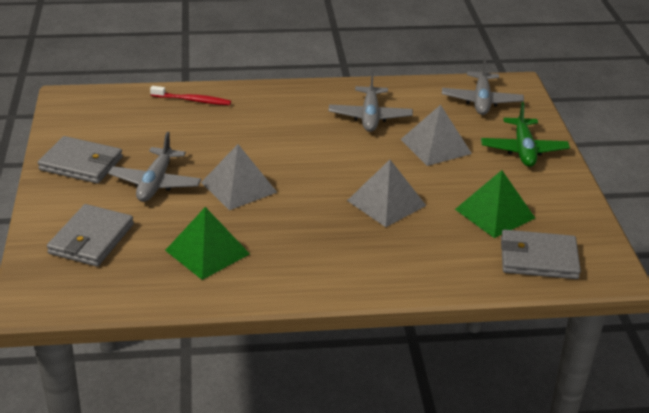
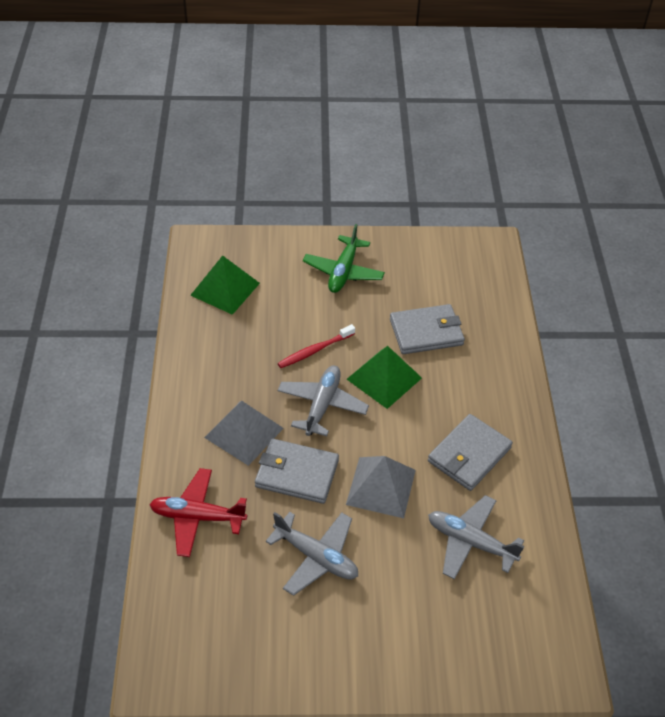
grey pyramid: [201,144,277,210] [347,160,426,227] [401,105,472,166] = 3 -> [204,401,284,466] [346,456,416,518] = 2
red plane: none = 0 -> [149,468,247,557] = 1

